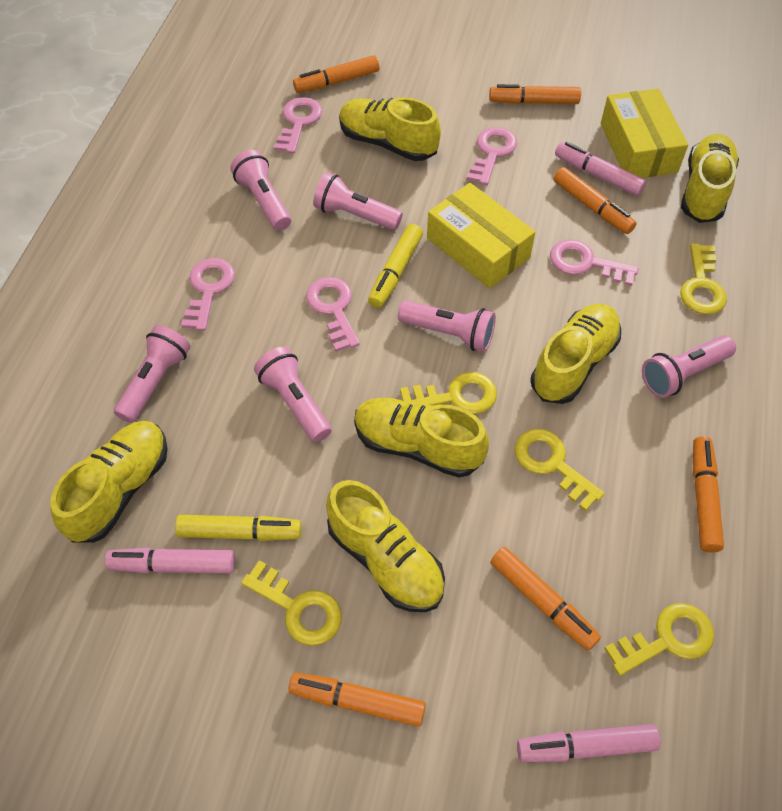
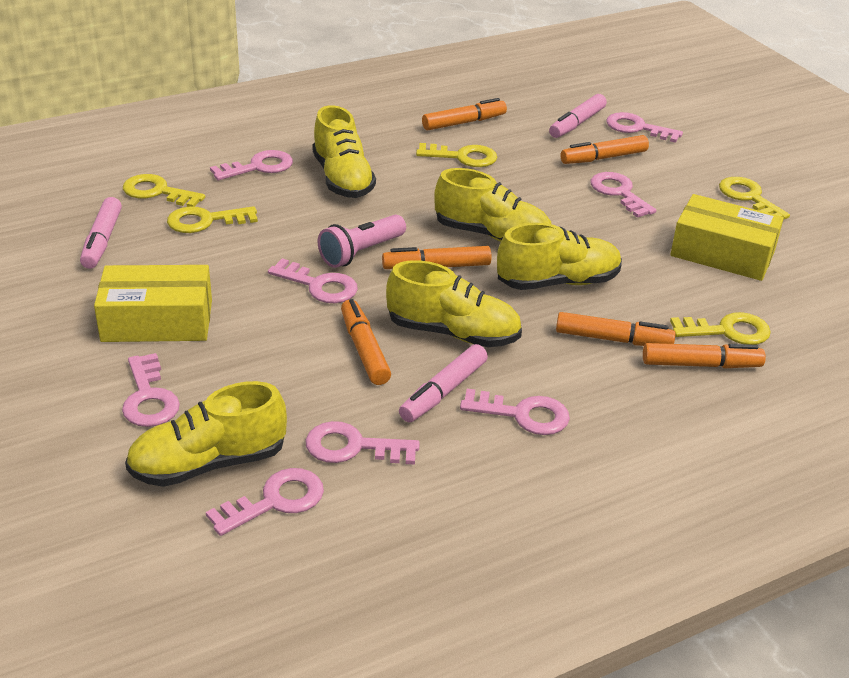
pink flashlight: [114,325,190,423] [230,150,291,231] [254,347,332,442] [313,172,403,230] [398,300,496,352] [642,335,736,398] = 6 -> [318,215,406,268] = 1
pink key: [181,258,235,331] [274,97,322,154] [306,277,360,352] [467,127,517,185] [550,239,639,286] = 5 -> [122,353,180,427] [206,468,324,536] [210,150,293,180] [268,258,358,303] [305,421,420,465] [460,389,570,435] [591,172,656,218] [606,112,683,143] = 8
yellow marker: [175,515,302,541] [368,224,423,308] = 2 -> none = 0
yellow shoe: [50,421,168,543] [326,480,445,612] [339,97,441,161] [354,398,489,477] [531,304,621,404] [681,134,739,223] = 6 -> [125,381,287,487] [312,105,376,198] [386,260,522,347] [434,168,551,242] [497,223,622,290] = 5

